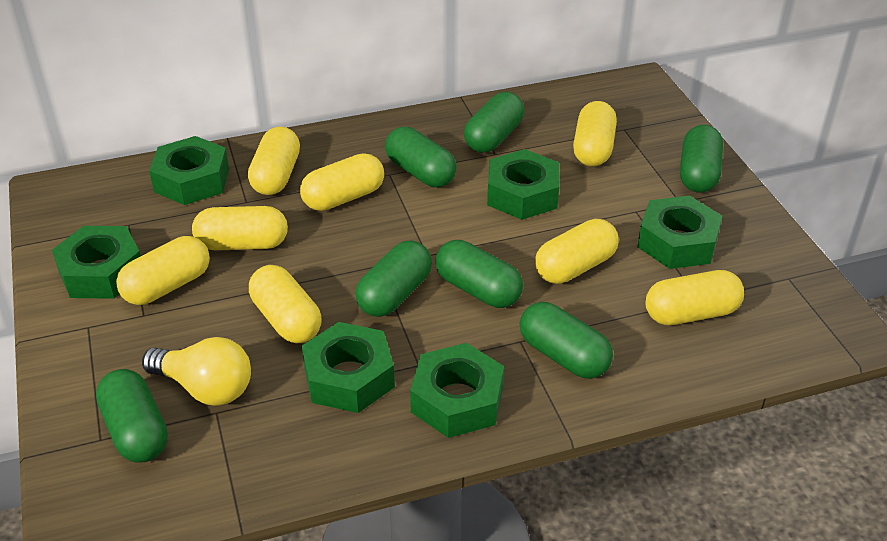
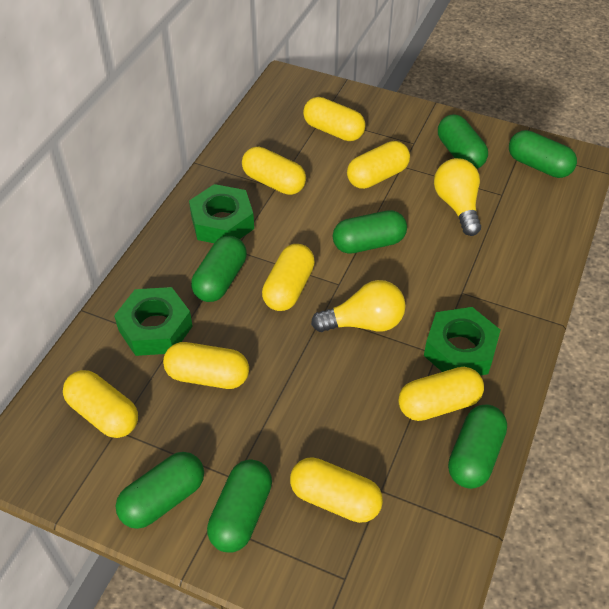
green nut: [52,226,141,299] [149,136,229,205] [302,322,395,413] [410,343,504,438] [487,149,559,220] [637,196,722,269] = 6 -> [114,287,193,356] [189,184,254,243] [424,307,500,375] = 3
yellow light bulb: [142,337,251,406] = 1 -> [311,280,406,332] [434,158,481,236] = 2

